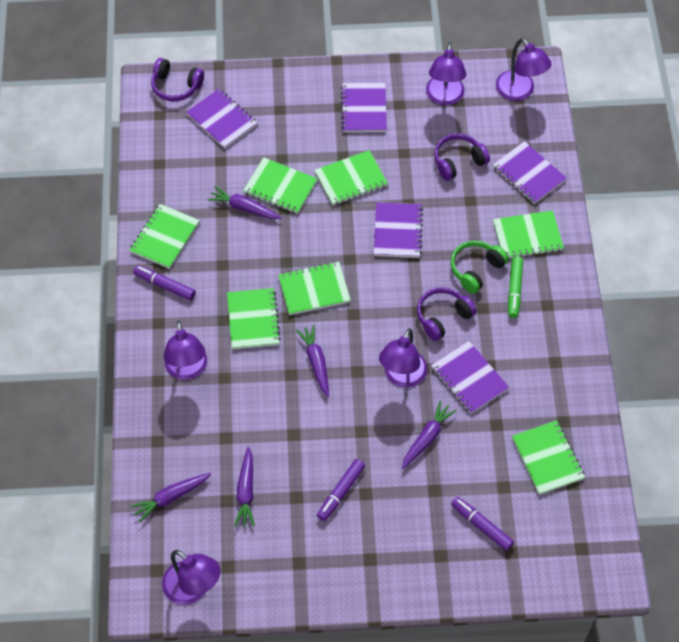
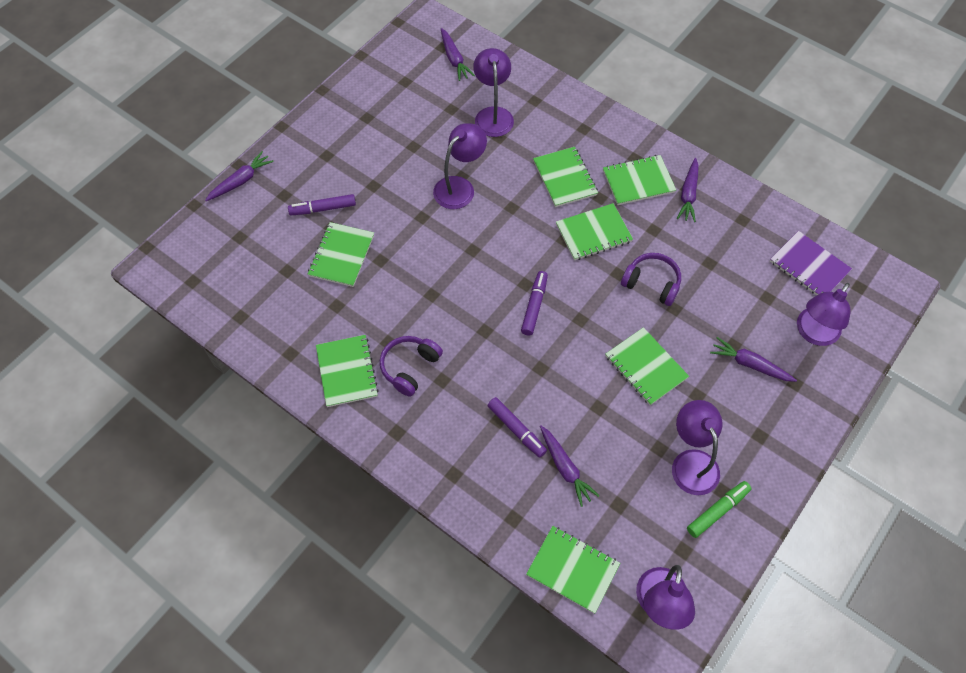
green headphones: [451,241,509,294] = 1 -> none = 0
purple headphones: [151,58,204,102] [417,287,477,341] [434,133,490,181] = 3 -> [380,336,443,397] [621,253,681,306] = 2
purple notebook: [186,89,257,149] [341,83,387,132] [374,202,423,258] [431,341,509,414] [493,141,567,204] = 5 -> [770,231,852,296] = 1

